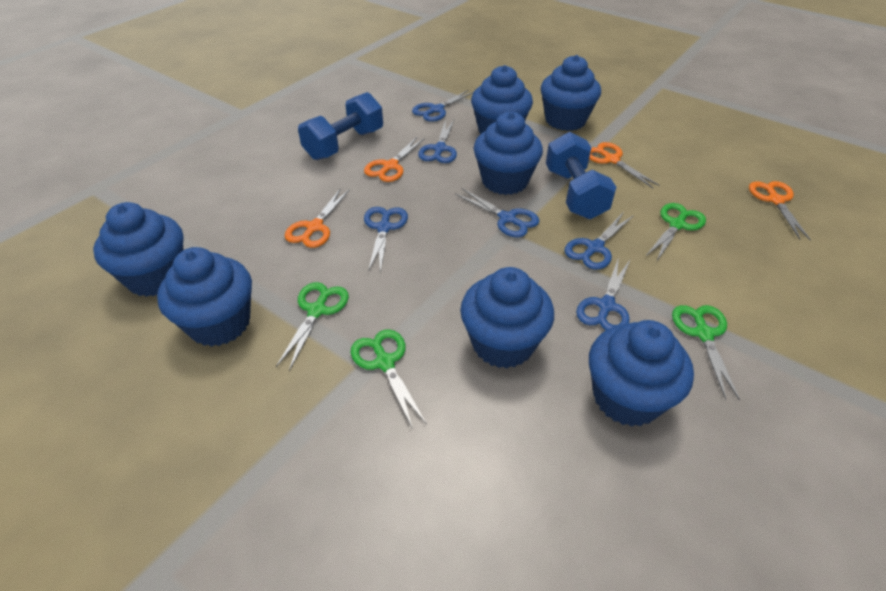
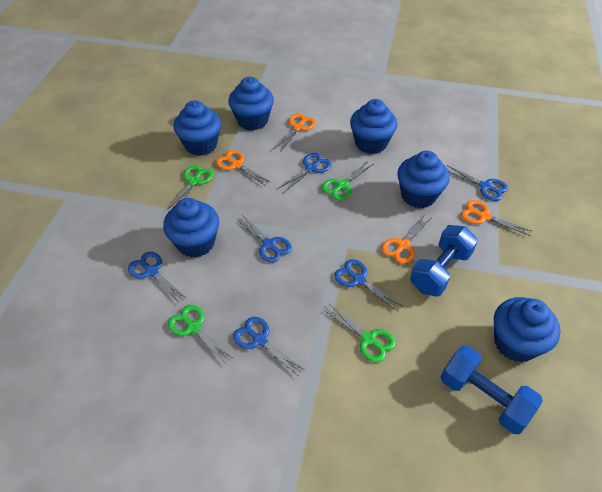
blue cupcake: [93,202,184,297] [157,247,252,347] [460,267,554,368] [471,65,533,134] [474,112,543,195] [541,55,601,131] [589,320,694,427] = 7 -> [163,198,219,258] [173,100,221,156] [228,77,274,131] [350,99,398,154] [397,151,450,208] [494,297,561,362] = 6

